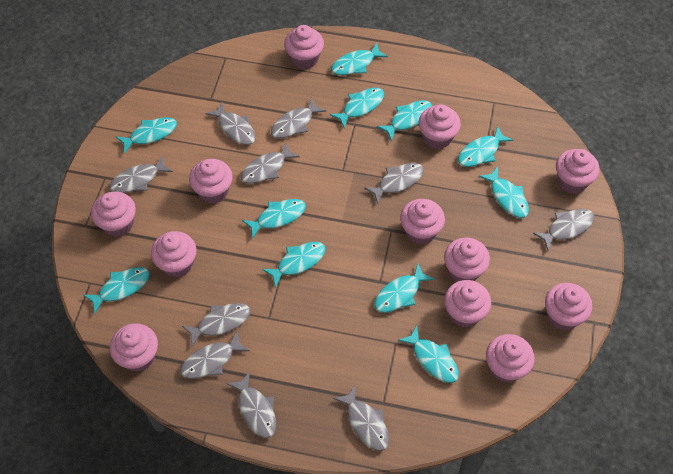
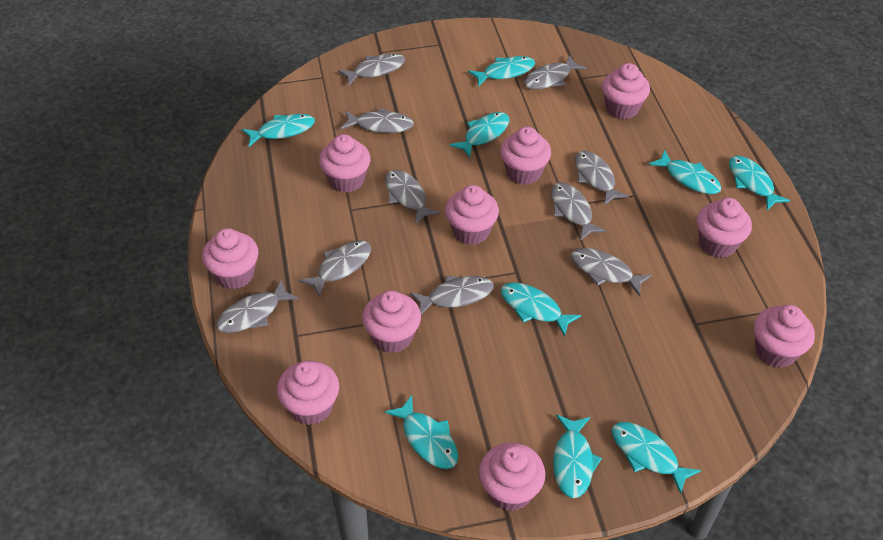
pink cupcake: [91,192,136,237] [110,323,158,372] [151,231,197,277] [189,159,233,204] [284,25,324,69] [400,199,445,245] [419,104,461,149] [444,238,490,282] [444,280,491,327] [486,334,535,383] [545,283,592,330] [556,149,599,194] = 12 -> [202,228,258,289] [277,361,339,425] [319,134,370,193] [362,290,421,353] [445,185,499,245] [479,442,545,511] [500,127,551,185] [602,63,650,119] [697,198,752,258] [754,305,815,368] = 10
turquoise fish: [83,267,150,314] [116,117,177,154] [242,199,306,239] [262,242,326,288] [330,88,384,128] [331,43,388,75] [374,263,435,313] [377,100,432,141] [398,325,459,383] [458,126,513,167] [478,166,529,218] = 11 -> [242,114,315,147] [385,395,458,469] [449,112,510,158] [468,56,535,87] [501,282,581,337] [553,415,602,498] [612,422,701,495] [649,150,722,194] [729,156,791,210] = 9

